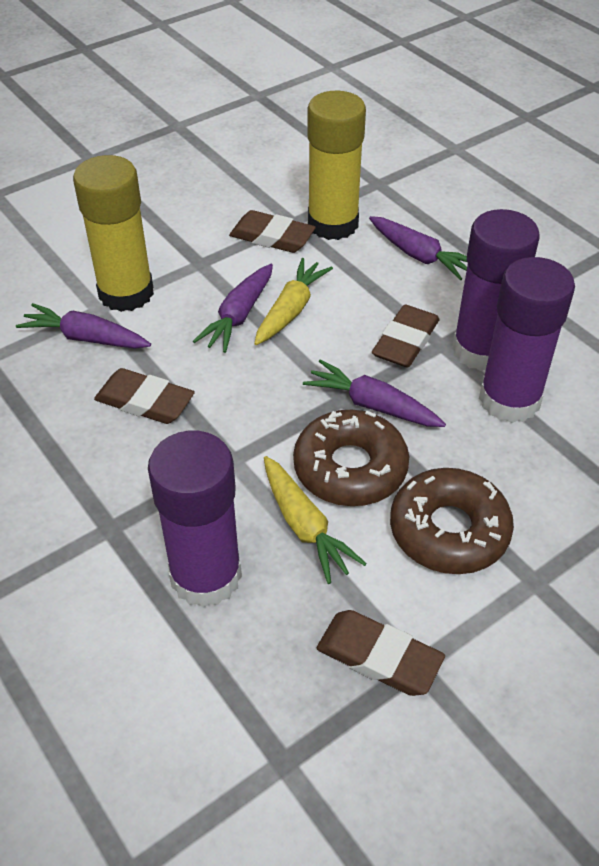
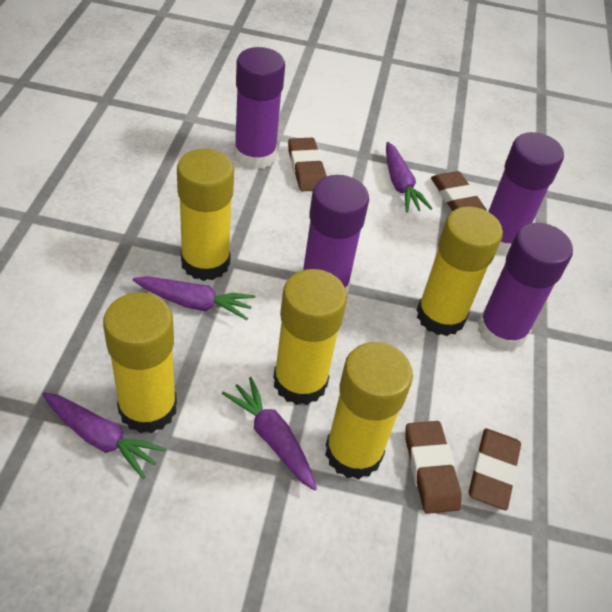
brown donut: [293,410,409,506] [390,468,514,574] = 2 -> none = 0
purple glue stick: [148,431,242,608] [452,209,539,371] [479,257,575,423] = 3 -> [234,47,285,170] [302,175,369,293] [477,223,573,352] [488,132,564,255] = 4
yellow carrot: [254,258,333,345] [264,456,367,584] = 2 -> none = 0
yellow glue stick: [73,155,154,312] [307,91,366,240] = 2 -> [103,293,177,433] [177,149,234,281] [273,269,347,405] [325,342,413,479] [417,206,503,336] = 5

